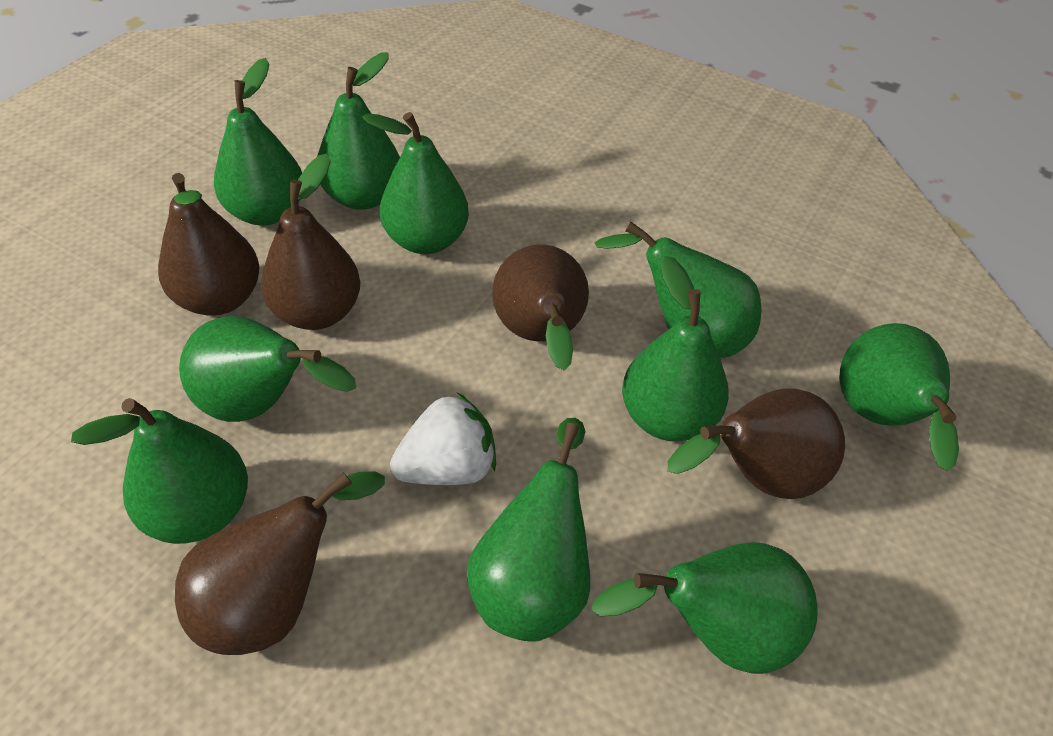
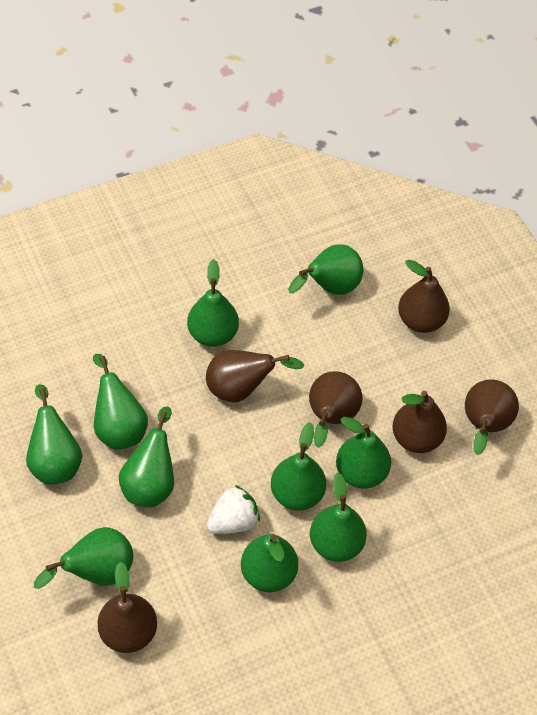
brown pear: [158,173,259,316] [175,471,385,655] [261,154,360,330] [492,244,589,370] [667,388,845,499] = 5 -> [97,562,157,653] [206,350,305,402] [309,371,363,448] [392,391,447,453] [398,260,450,333] [465,379,519,455] = 6

